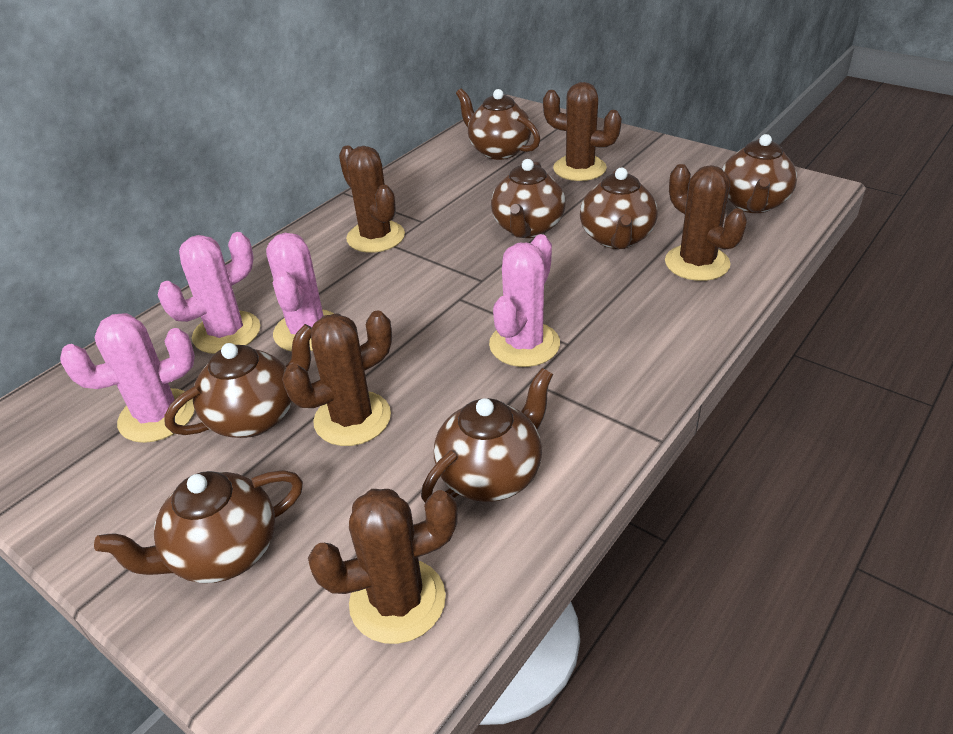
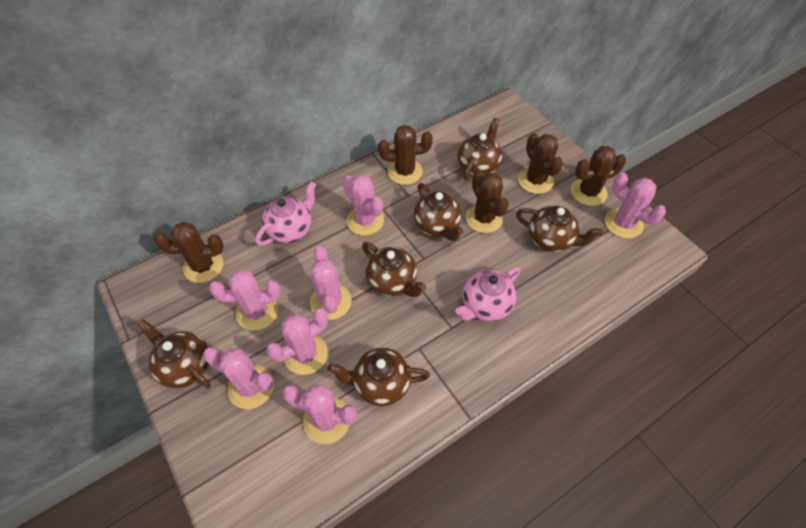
brown teapot: [94,470,303,583] [164,324,312,438] [421,368,553,503] [456,88,540,160] [491,159,566,238] [580,168,658,249] [722,134,797,213] = 7 -> [137,319,211,389] [327,347,430,406] [362,242,426,297] [414,183,464,241] [457,117,502,181] [516,206,603,252] = 6
pink cactus: [60,313,195,443] [158,232,260,354] [266,233,334,351] [489,234,560,367] = 4 -> [203,347,274,409] [209,270,281,331] [266,308,328,375] [282,384,357,444] [310,246,352,320] [343,175,384,235] [605,173,666,239] = 7
pink teapot: none = 0 -> [255,181,316,246] [455,267,520,321] = 2

